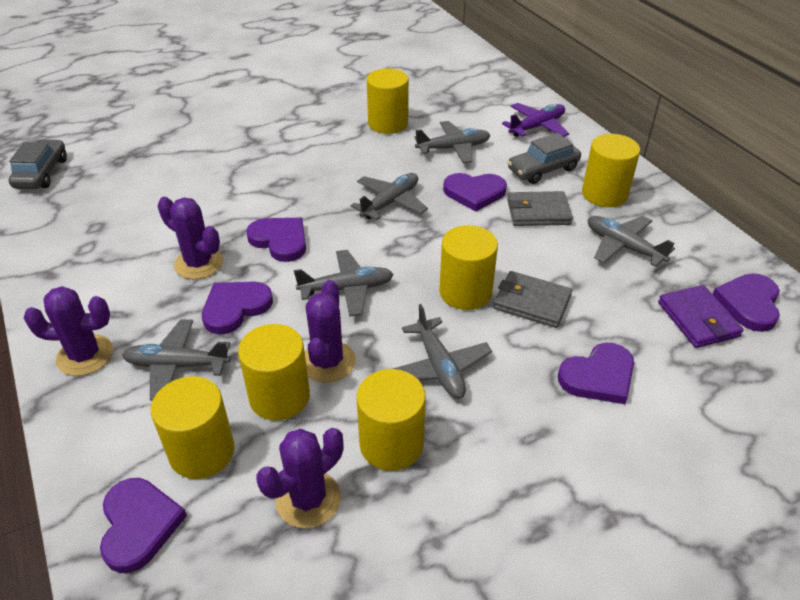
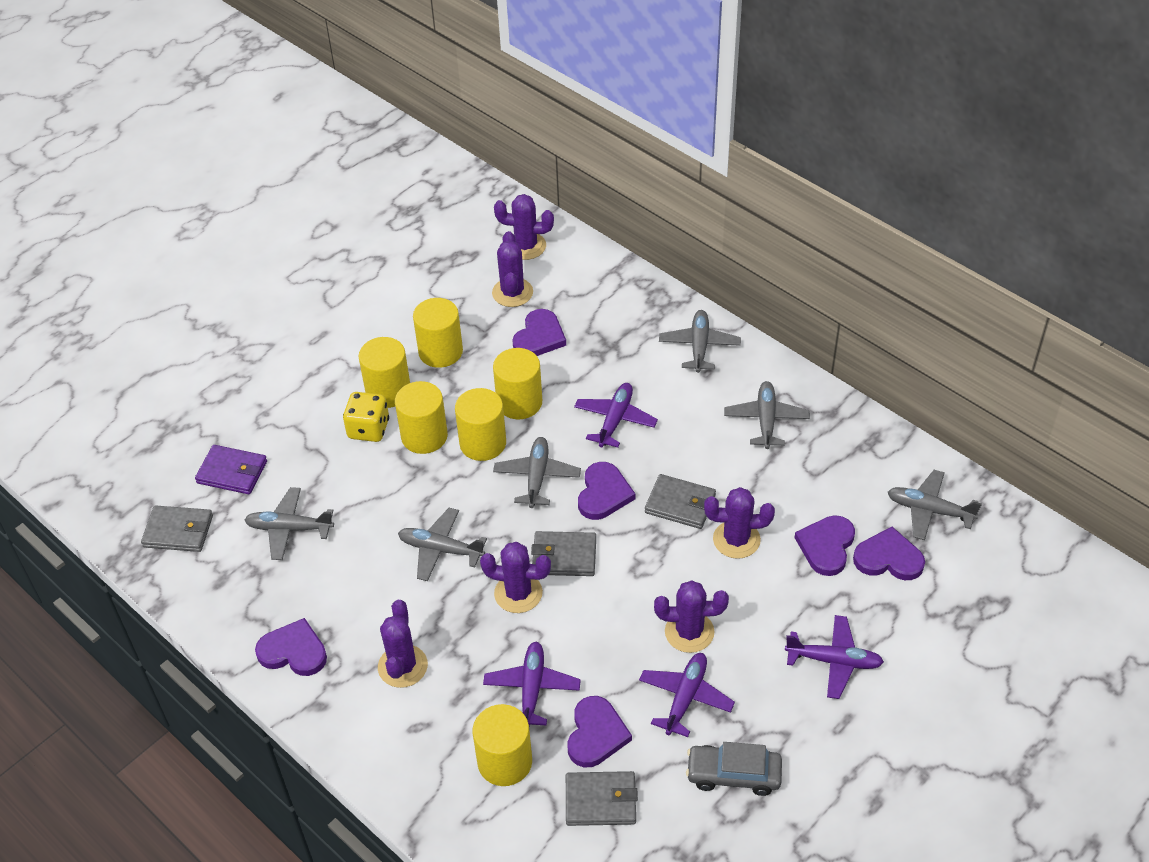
grey car: [8,139,67,189] [507,133,581,184] = 2 -> [686,742,782,796] = 1
grey wallet: [493,271,572,328] [507,191,573,226] = 2 -> [141,505,213,552] [531,531,596,576] [566,771,638,826] [645,474,716,529] = 4
purple cactus: [24,286,113,376] [158,197,223,279] [257,428,344,528] [304,280,356,383] = 4 -> [378,600,428,688] [480,542,551,613] [492,231,533,307] [494,194,554,260] [654,580,729,653] [704,487,775,559] = 6
purple plane: [502,103,569,137] = 1 -> [483,642,581,726] [574,383,658,447] [639,653,735,737] [785,615,884,699] = 4
yellow dice: none = 0 -> [343,392,389,442] = 1

